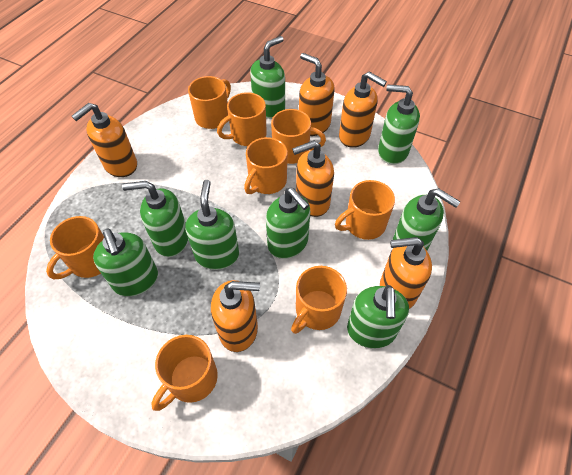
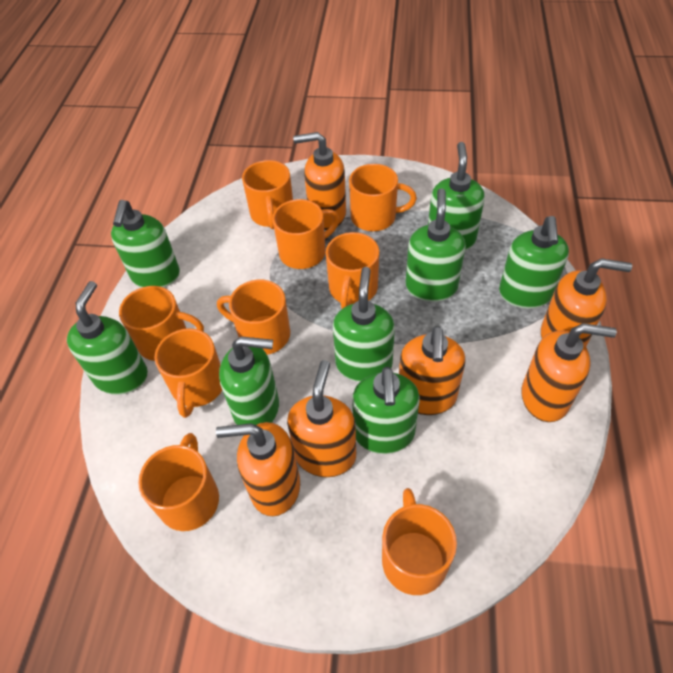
orange mug: [46,216,104,279] [151,335,218,411] [188,76,231,129] [217,92,267,146] [244,137,288,194] [271,109,326,164] [291,266,347,334] [335,180,395,240] = 8 -> [119,286,204,361] [138,433,219,531] [154,328,222,418] [217,280,290,355] [242,160,293,229] [272,199,339,269] [326,232,379,309] [349,164,417,231] [382,488,457,595] = 9

